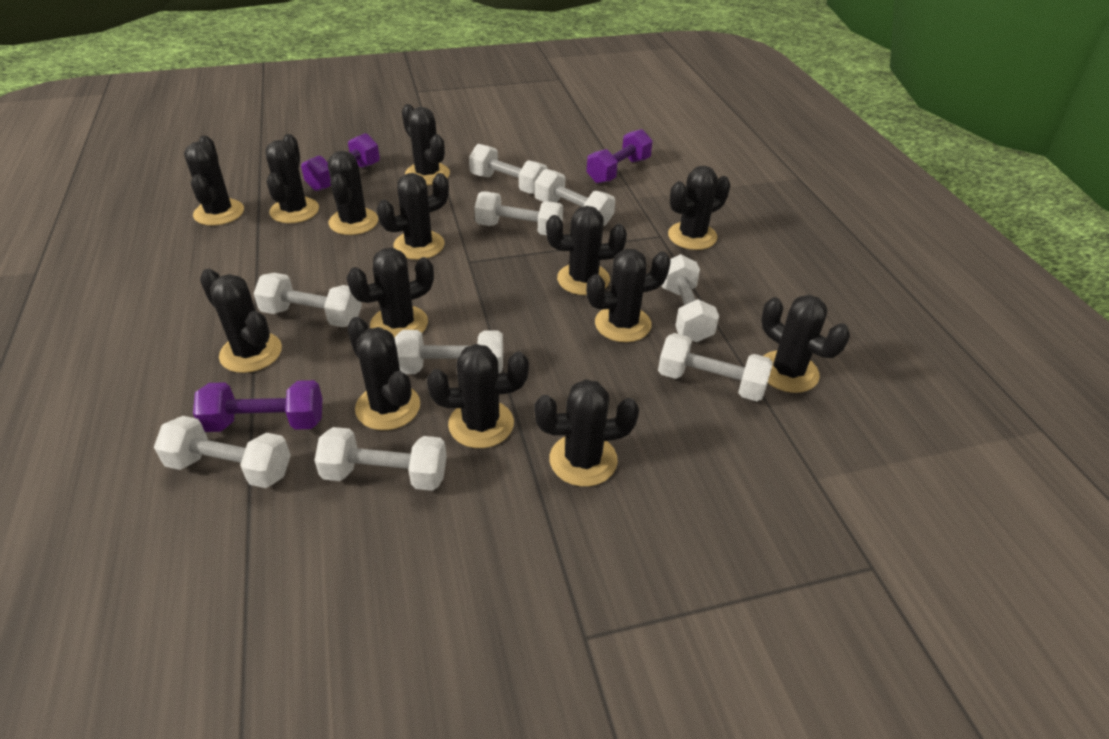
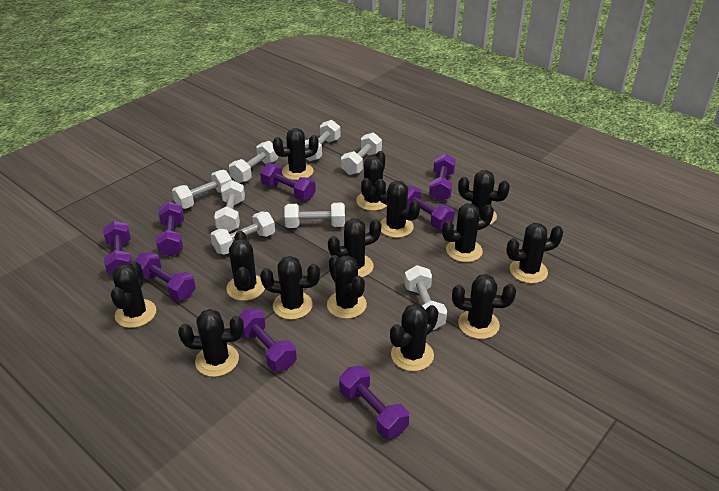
purple dumbbell: [193,380,323,432] [301,133,380,191] [587,129,653,184] = 3 -> [103,221,132,276] [135,252,196,301] [156,202,184,257] [239,309,297,371] [260,163,316,201] [339,366,409,439] [407,185,455,230] [429,153,456,201] = 8
white dumbbell: [154,416,291,488] [254,273,362,327] [314,427,447,491] [395,330,503,374] [469,144,548,194] [474,192,563,235] [535,169,615,226] [658,333,773,401] [662,254,719,342] = 9 -> [172,170,232,209] [210,212,275,255] [214,180,245,232] [229,141,278,183] [285,203,345,228] [305,120,340,161] [341,133,382,175] [404,265,447,330] = 8

